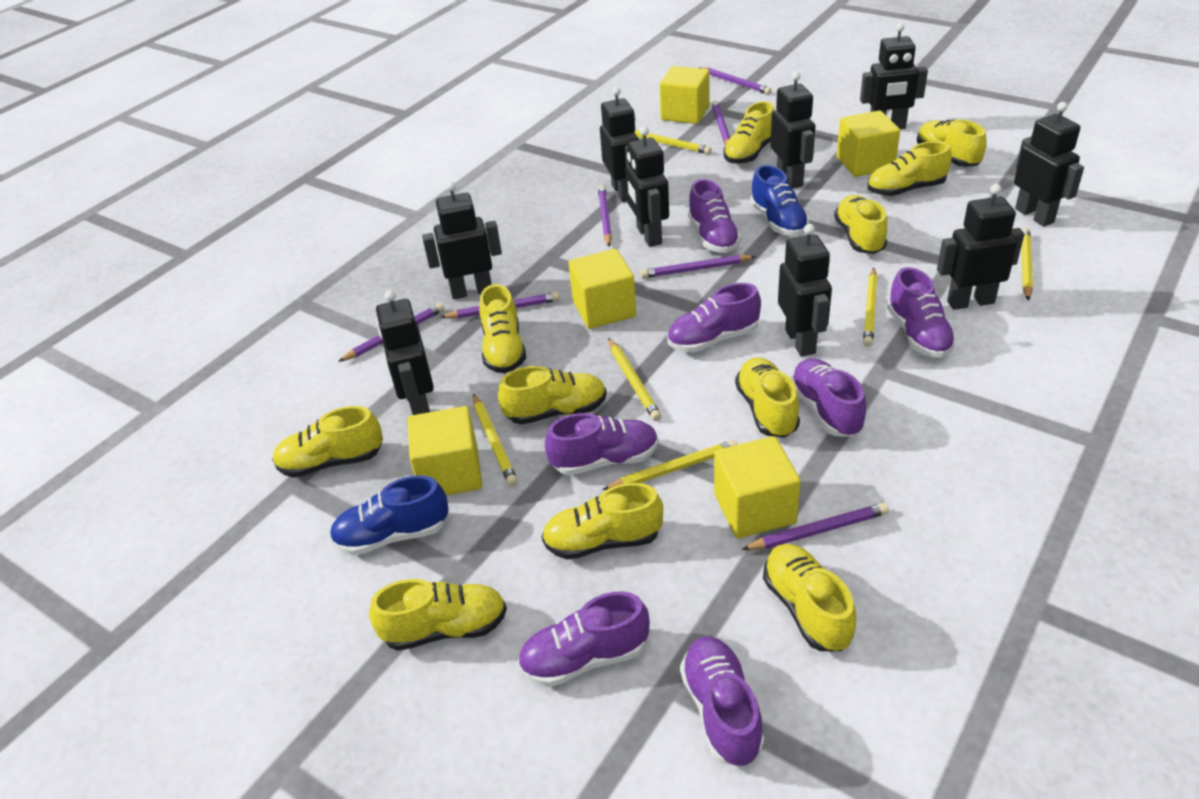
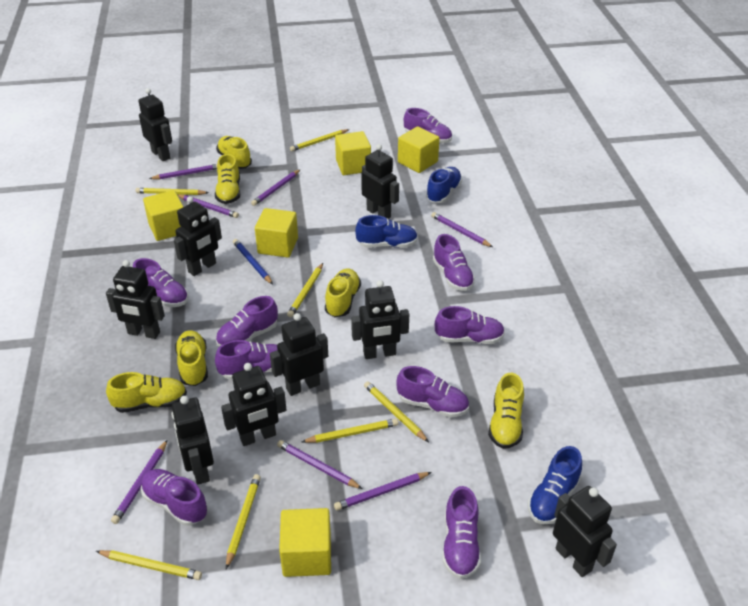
blue pencil: none = 0 -> [233,239,273,284] = 1
blue shoe: [330,475,449,556] [750,165,809,236] = 2 -> [355,215,418,248] [426,167,462,203] [528,446,582,524] = 3
purple shoe: [518,591,650,687] [545,413,658,475] [667,283,761,352] [680,637,764,766] [688,179,741,253] [791,358,866,437] [887,267,957,358] = 7 -> [133,258,188,307] [141,469,207,526] [215,340,278,380] [216,296,278,347] [396,366,469,418] [404,108,452,143] [433,234,475,291] [435,306,505,344] [442,486,481,579] = 9
yellow pencil: [473,394,518,486] [602,440,738,490] [608,338,661,421] [635,130,711,154] [863,268,877,347] [1021,227,1033,301] = 6 -> [96,550,202,580] [136,188,209,195] [226,474,261,569] [287,263,323,317] [290,129,350,151] [302,418,399,443] [364,381,429,442] = 7
yellow shoe: [272,406,383,478] [369,579,507,651] [479,284,526,373] [498,366,607,424] [542,483,663,560] [724,101,775,164] [735,357,800,438] [763,544,856,651] [834,195,887,254] [867,141,952,196] [917,119,987,167] = 11 -> [106,372,187,413] [175,330,208,386] [215,154,240,204] [216,136,252,169] [325,269,361,317] [488,373,524,449] = 6

